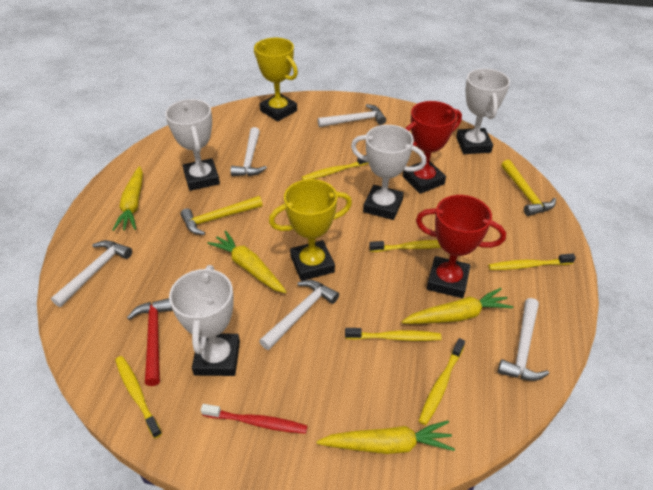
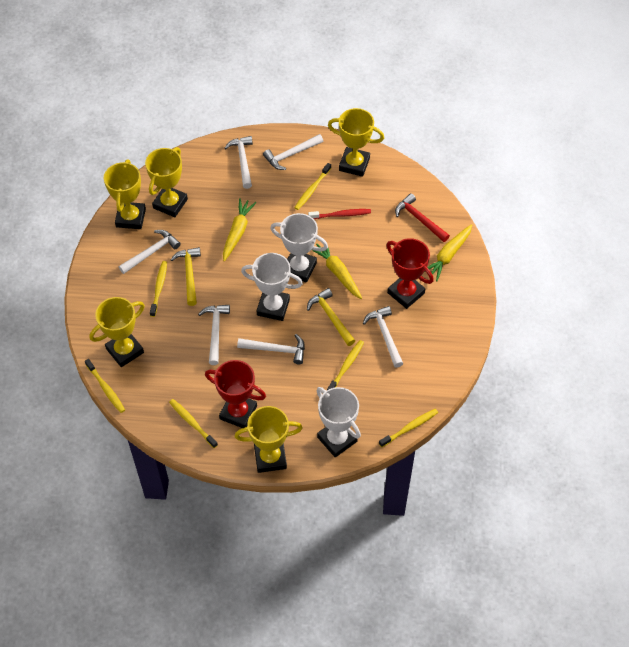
white hammer: [51,240,132,307] [230,127,267,176] [259,280,339,350] [318,104,386,127] [498,298,549,381] = 5 -> [119,230,181,274] [198,305,230,365] [225,136,253,189] [237,334,305,364] [263,134,323,170] [363,306,403,368] = 6
white trophy: [165,99,220,191] [169,265,240,376] [351,125,426,220] [456,68,510,154] = 4 -> [241,253,303,321] [270,213,328,283] [317,387,361,457] = 3
yellow carrot: [112,166,143,231] [207,231,287,293] [316,420,455,454] [402,288,513,324] = 4 -> [223,198,256,262] [311,244,362,299] [424,224,472,281] = 3
yellow trophy: [254,38,298,121] [269,179,352,281] = 2 -> [90,297,145,367] [104,160,146,229] [145,147,188,217] [235,406,303,473] [328,108,384,177] = 5

